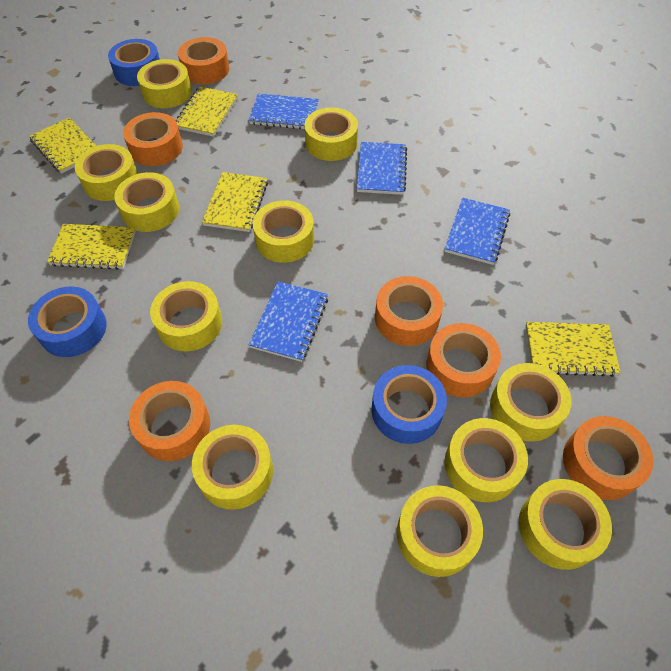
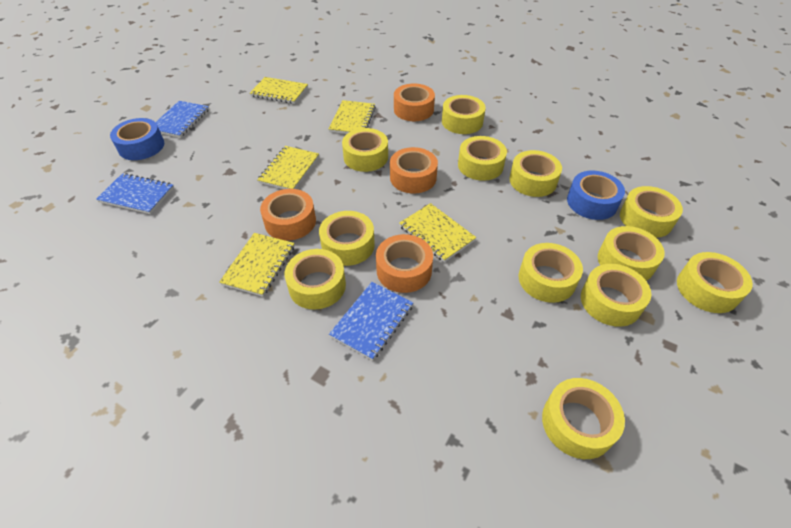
blue notebook: [249,94,319,129] [249,281,328,362] [357,142,407,195] [444,198,510,265] = 4 -> [96,173,174,214] [156,101,209,138] [329,282,413,361] = 3
blue tape: [28,287,107,357] [108,39,160,86] [372,365,447,444] = 3 -> [110,118,164,160] [567,170,625,220] = 2
orange tape: [123,112,183,166] [129,381,210,461] [178,37,229,84] [375,276,443,346] [426,323,501,398] [563,416,653,500] = 6 -> [260,189,316,241] [376,234,433,293] [390,147,438,193] [394,84,435,121] = 4
yellow tape: [75,144,138,201] [114,172,179,232] [137,59,192,108] [150,281,222,351] [192,425,273,510] [253,200,314,263] [304,107,358,161] [397,485,483,577] [445,418,528,502] [490,363,572,441] [519,479,612,570] = 11 -> [285,249,346,310] [319,211,375,266] [342,128,388,172] [442,95,486,134] [458,136,507,181] [509,150,562,197] [519,243,583,303] [542,378,625,459] [581,264,651,327] [598,226,665,281] [620,186,683,238] [677,252,753,313] = 12

